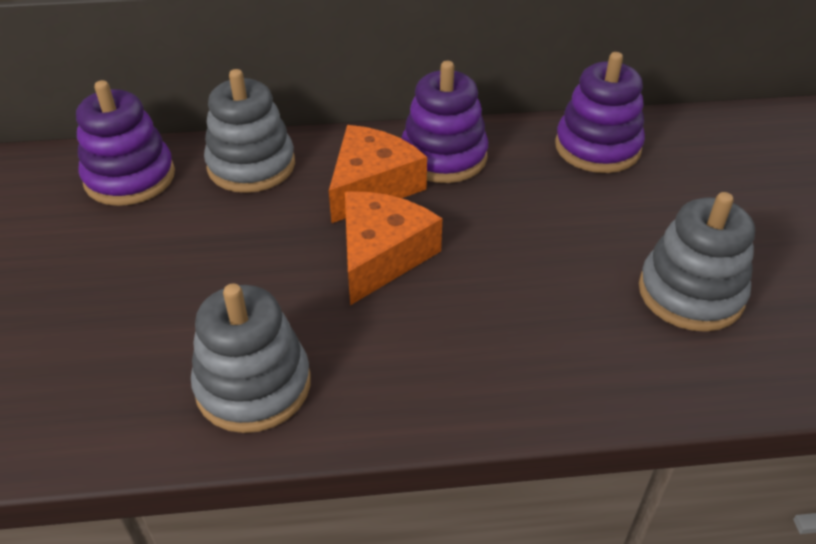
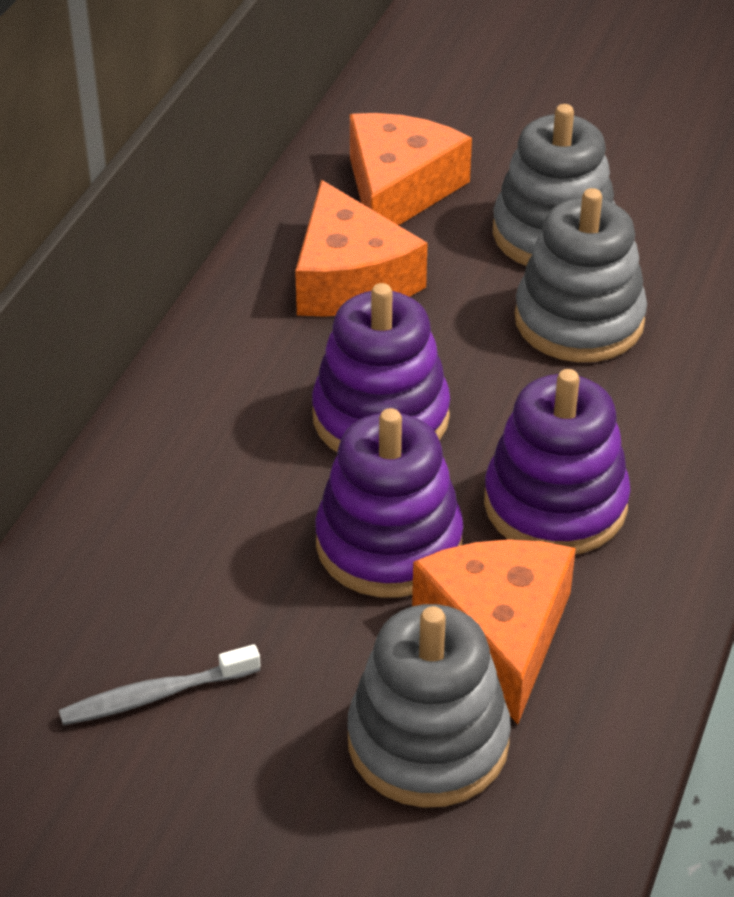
grey toothbrush: none = 0 -> [59,644,261,725] = 1
orange cheese: [329,125,427,223] [345,192,443,305] = 2 -> [295,180,428,317] [350,113,472,225] [412,539,576,724] = 3

